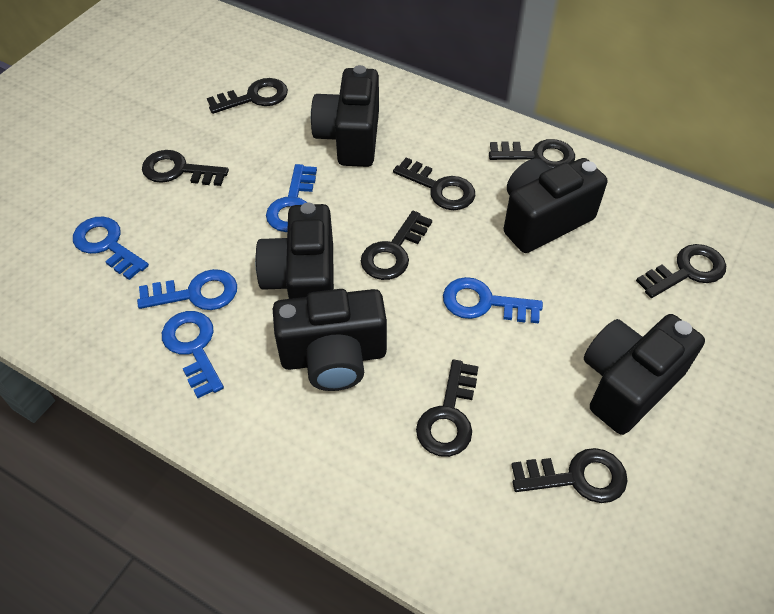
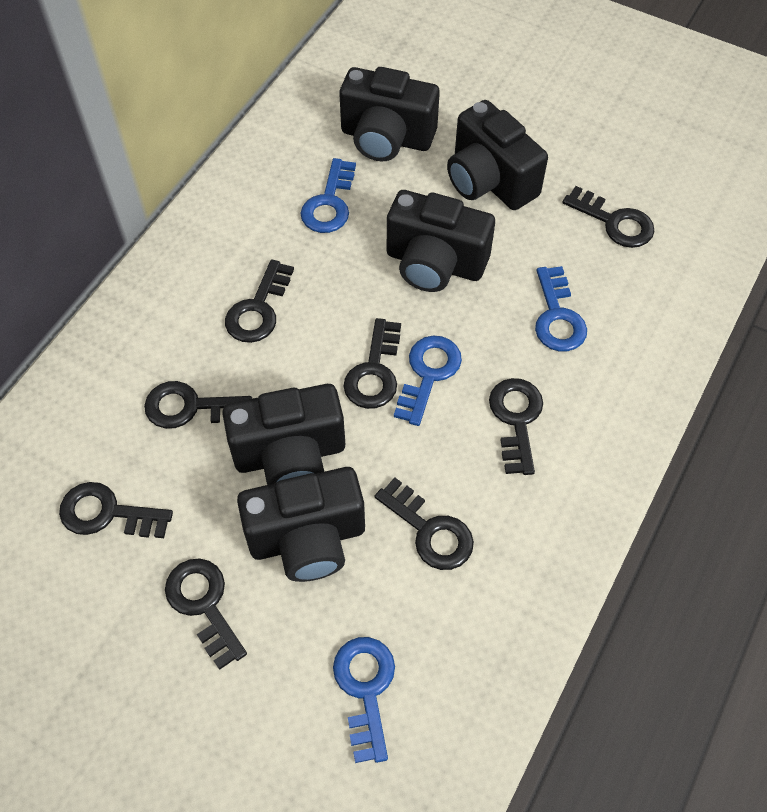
blue key: [73,217,149,280] [137,269,237,310] [162,311,224,398] [266,164,317,232] [443,277,543,324] = 5 -> [300,158,356,233] [333,637,395,763] [394,335,462,426] [535,266,587,351] = 4

